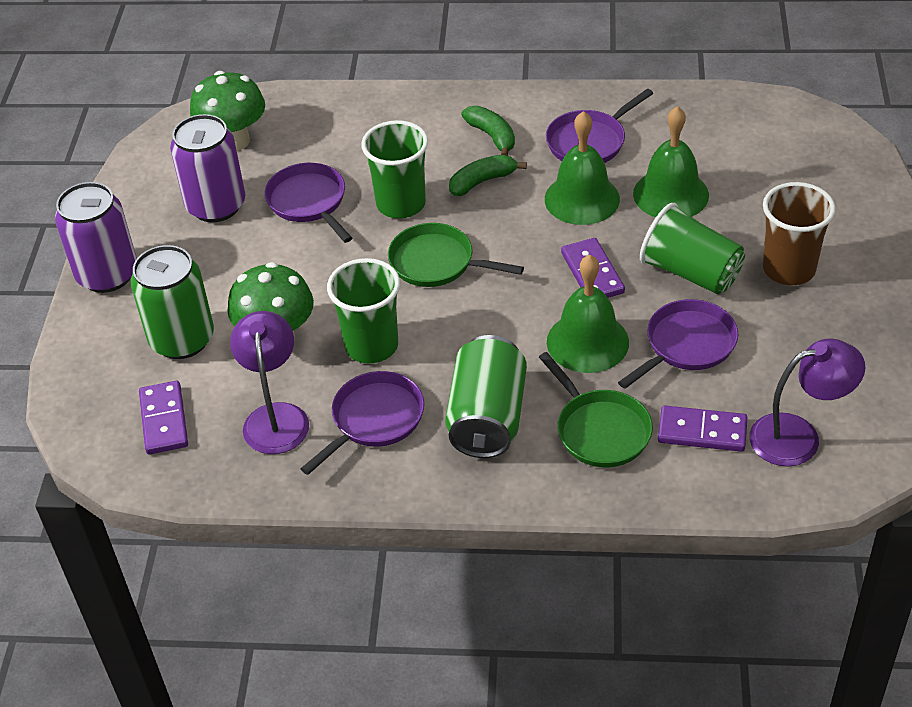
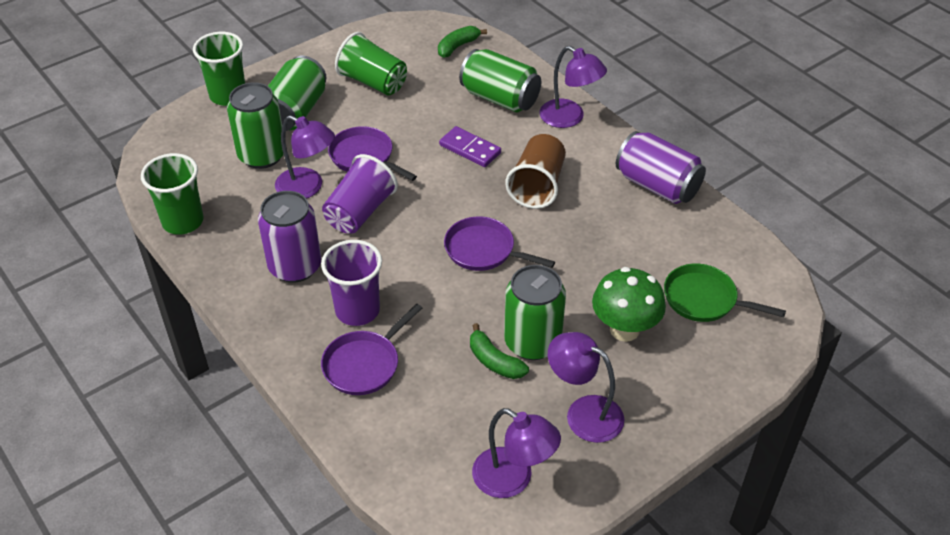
green bell: [545,111,620,225] [547,254,629,373] [633,106,709,218] = 3 -> none = 0
green can: [131,245,214,359] [445,335,527,458] = 2 -> [227,82,284,169] [268,56,326,131] [459,49,541,113] [504,265,566,360] = 4
green mushroom: [190,71,265,151] [228,262,314,340] = 2 -> [592,267,666,342] = 1
green pan: [388,223,524,287] [539,352,653,468] = 2 -> [664,264,786,322] = 1
purple cup: none = 0 -> [321,240,382,326] [322,154,398,234] = 2
purple domino: [139,381,188,454] [561,238,625,298] [658,405,748,452] = 3 -> [439,126,501,167] = 1
purple lamp: [230,311,309,454] [749,339,865,467] = 2 -> [275,115,335,199] [472,408,561,498] [539,46,607,128] [548,332,625,443] = 4
purple pan: [264,163,352,243] [301,371,424,475] [546,89,653,163] [618,299,738,389] = 4 -> [321,303,422,395] [328,126,417,181] [444,216,555,271] = 3

